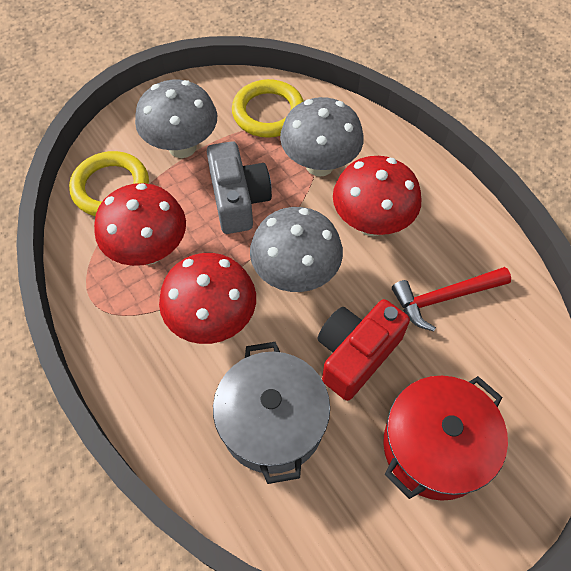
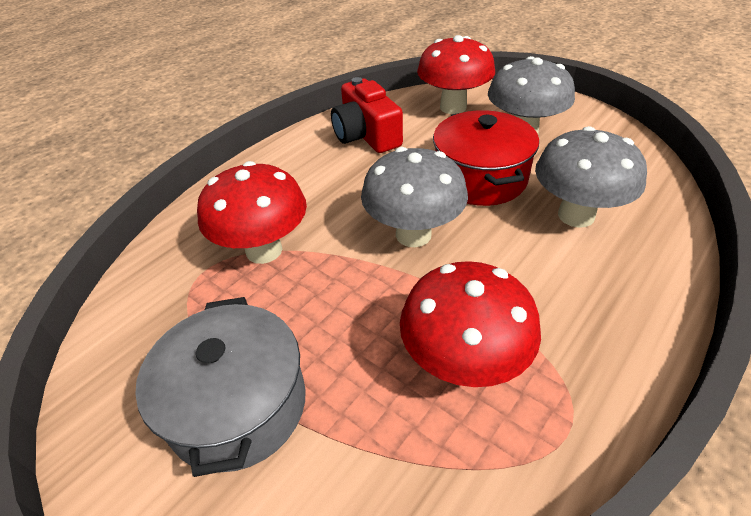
grey camera: [207,141,272,234] = 1 -> none = 0
red hammer: [392,267,511,331] = 1 -> none = 0
yellow ring: [69,151,149,216] [232,79,303,138] = 2 -> none = 0

